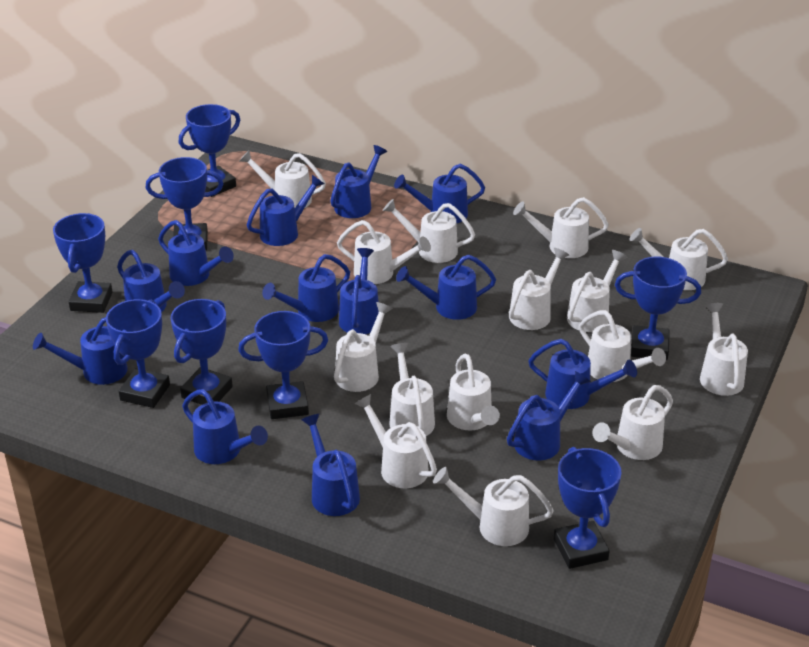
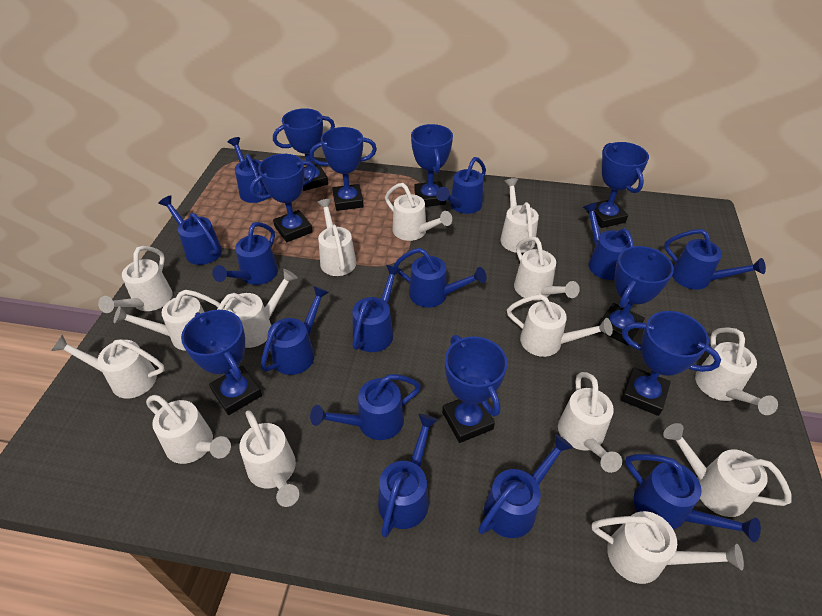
blue trophy: [53,213,113,313] [106,299,170,408] [146,157,223,250] [171,299,233,405] [179,104,240,197] [238,311,328,419] [554,447,622,569] [615,256,701,360] = 8 -> [181,310,262,415] [250,154,316,242] [273,108,335,191] [309,127,377,211] [411,124,453,207] [442,335,507,443] [587,142,649,228] [598,246,674,346] [621,311,721,416] = 9

